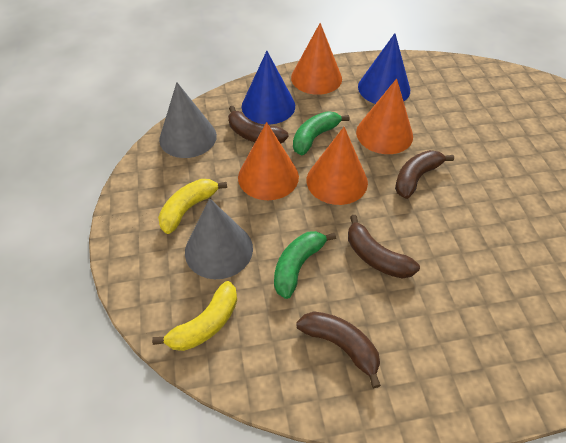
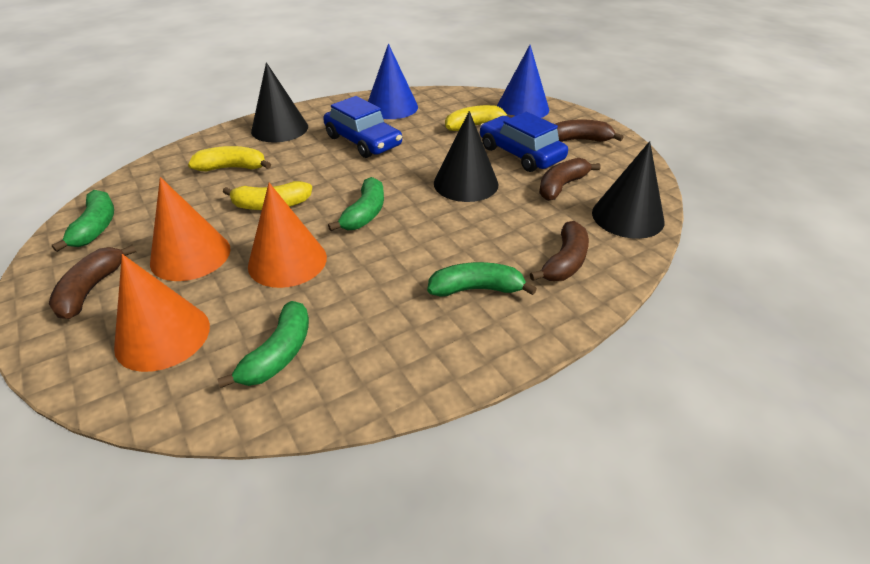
black cone: none = 0 -> [251,62,308,142] [434,111,499,202] [592,141,664,239] = 3
blue car: none = 0 -> [323,96,402,158] [480,112,568,172] = 2
green banana: [274,231,336,299] [293,111,350,155] = 2 -> [52,190,114,252] [218,301,309,388] [328,177,384,231] [427,262,537,297] = 4
grey cone: [159,82,217,158] [185,198,253,279] = 2 -> none = 0
orange cone: [238,122,299,200] [291,23,342,95] [307,127,368,205] [356,78,413,154] = 4 -> [114,254,210,372] [150,177,231,281] [248,183,327,288] = 3
yellow banana: [152,281,237,351] [158,179,227,234] = 2 -> [188,146,271,171] [223,181,312,210] [445,105,515,131] = 3

